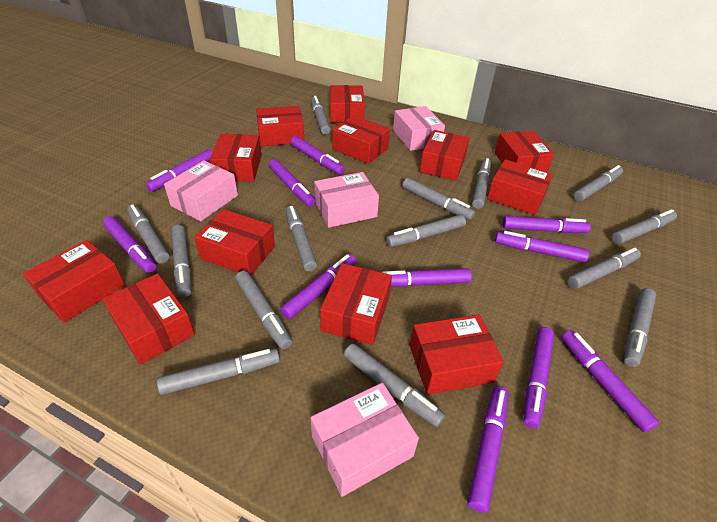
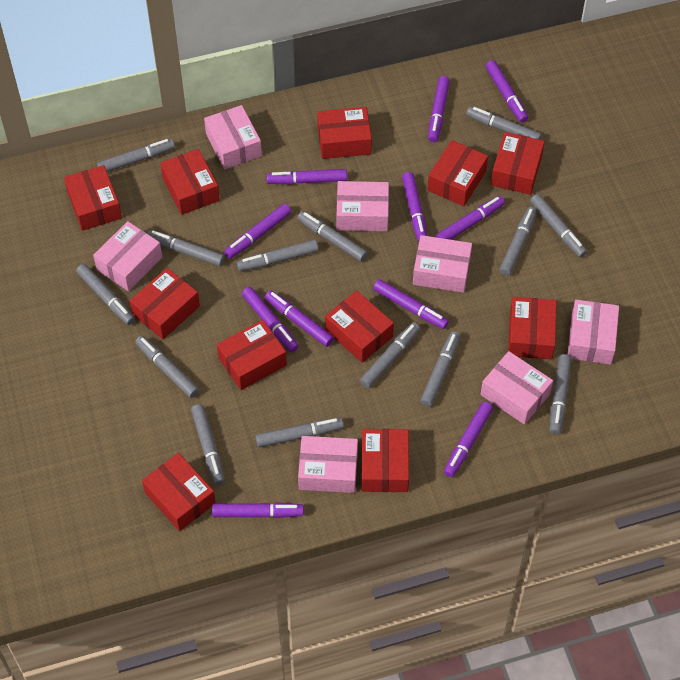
pink box: [164,160,238,221] [311,383,419,497] [315,172,379,228] [393,106,445,151] = 4 -> [93,221,162,291] [204,105,262,169] [298,436,358,493] [337,181,389,231] [413,235,472,293] [480,351,553,424] [567,300,619,365] = 7
red box: [23,240,125,323] [103,273,195,365] [194,209,275,275] [210,134,262,182] [256,106,304,146] [320,263,392,345] [330,85,365,123] [332,115,390,164] [410,314,504,395] [420,130,470,181] [487,159,553,215] [495,131,554,172] = 12 -> [64,165,122,231] [130,268,200,339] [142,453,216,531] [160,149,220,215] [217,320,287,390] [317,107,372,159] [325,290,394,363] [362,429,409,492] [427,140,488,206] [491,132,545,195] [508,297,557,360] = 11

